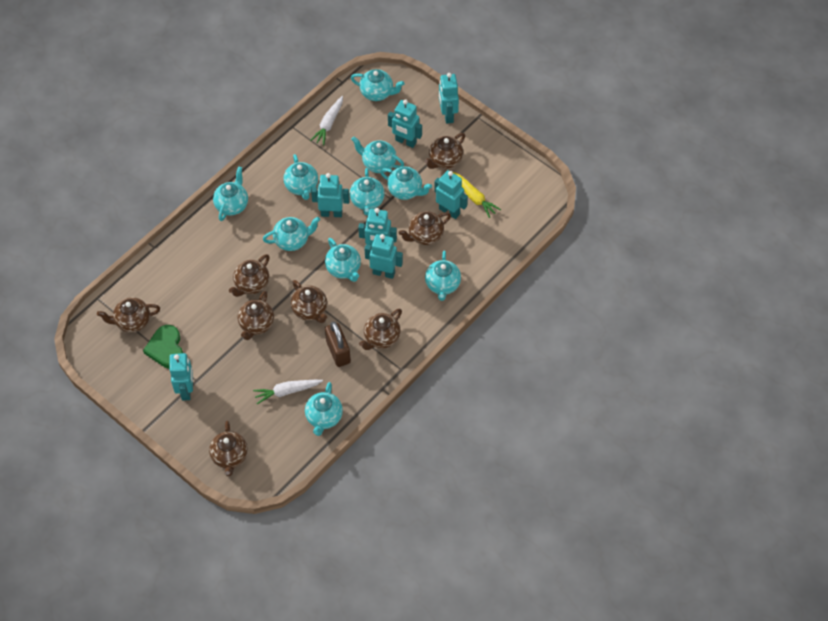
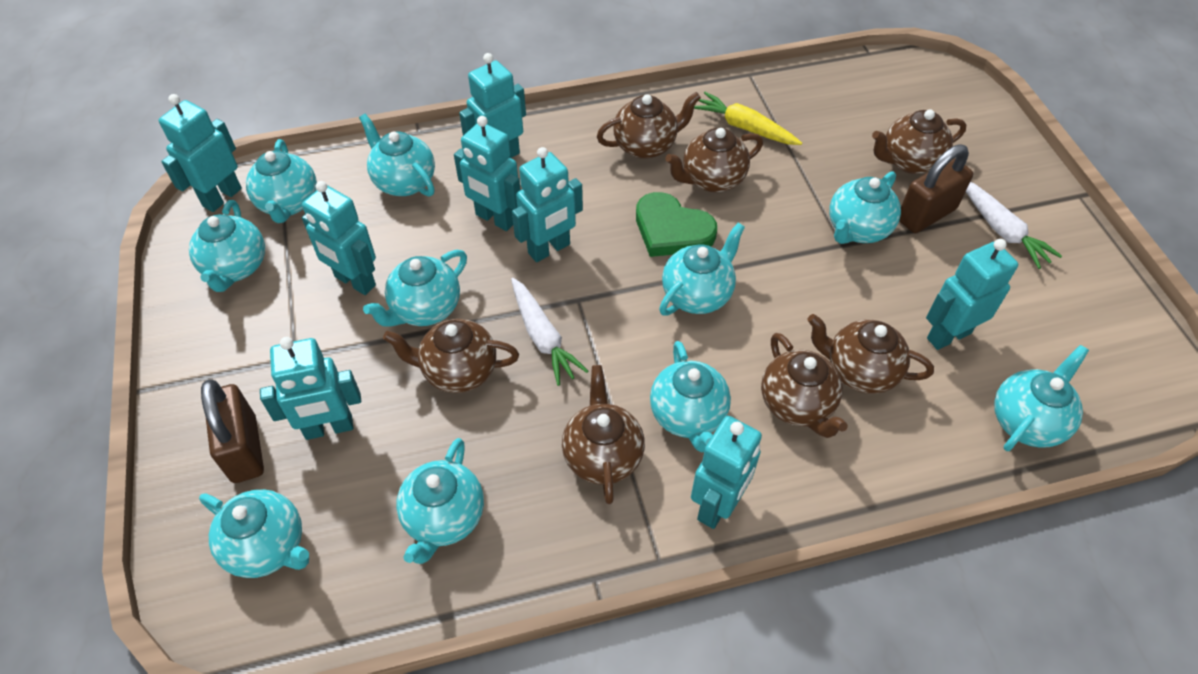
brown padlock: [325,322,351,367] = 1 -> [201,380,264,483] [899,144,973,233] = 2
brown teapot: [97,297,160,333] [209,420,248,476] [229,254,270,297] [238,291,274,340] [291,280,327,323] [359,309,402,350] [398,211,451,245] [424,133,465,169] = 8 -> [383,319,519,393] [562,365,645,504] [597,92,701,159] [665,128,763,192] [761,333,848,438] [807,314,934,394] [872,110,967,174] = 7
turquoise robot: [170,353,193,401] [311,173,350,217] [358,208,397,246] [364,234,403,279] [388,99,422,148] [434,170,468,219] [439,73,459,124] = 7 -> [159,94,242,212] [260,337,361,440] [302,181,376,295] [454,116,520,231] [459,53,526,158] [512,147,583,262] [691,416,762,529] [926,239,1018,350] = 8

